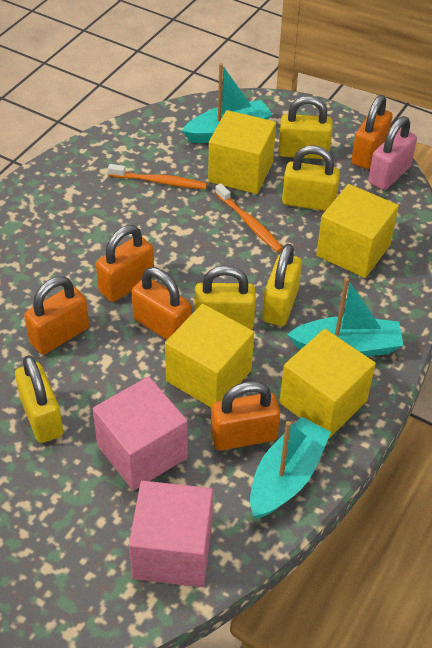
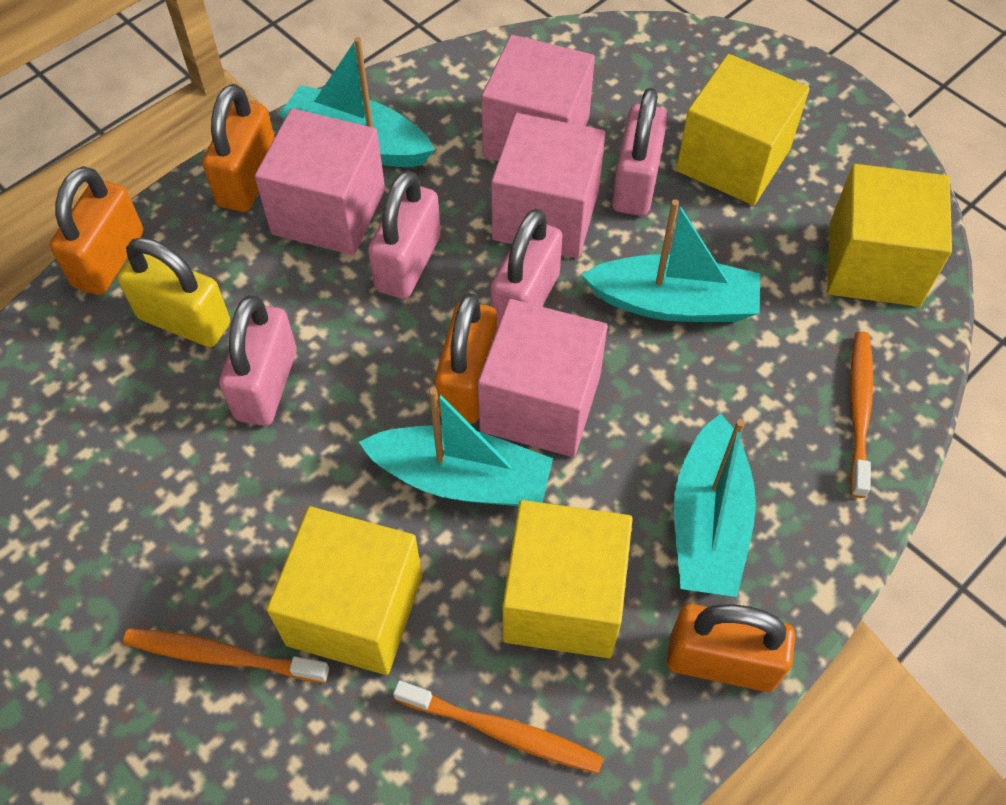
orange padlock: [24,276,89,355] [96,225,154,302] [131,267,191,340] [211,381,280,450] [351,95,393,169] = 5 -> [50,166,144,295] [202,84,275,212] [435,293,497,424] [667,604,795,692] = 4
orange toothbrush: [108,164,207,189] [215,183,283,252] = 2 -> [123,628,329,683] [393,681,604,774] [850,331,873,498] = 3
pink cube: [93,376,188,491] [129,481,213,587] = 2 -> [255,108,385,255] [478,299,608,457] [481,35,595,161] [491,113,605,258] = 4
pink padlock: [368,116,417,190] = 1 -> [219,295,297,426] [368,170,441,299] [490,209,563,328] [612,88,668,216] = 4
turquoise boat: [182,63,273,143] [250,417,331,519] [287,278,404,356] = 3 -> [279,37,435,167] [359,388,553,506] [581,199,760,322] [674,414,756,597] = 4
yellow padlock: [15,355,63,443] [194,266,256,329] [262,244,302,326] [278,96,333,159] [282,145,340,211] = 5 -> [118,237,230,347] = 1

